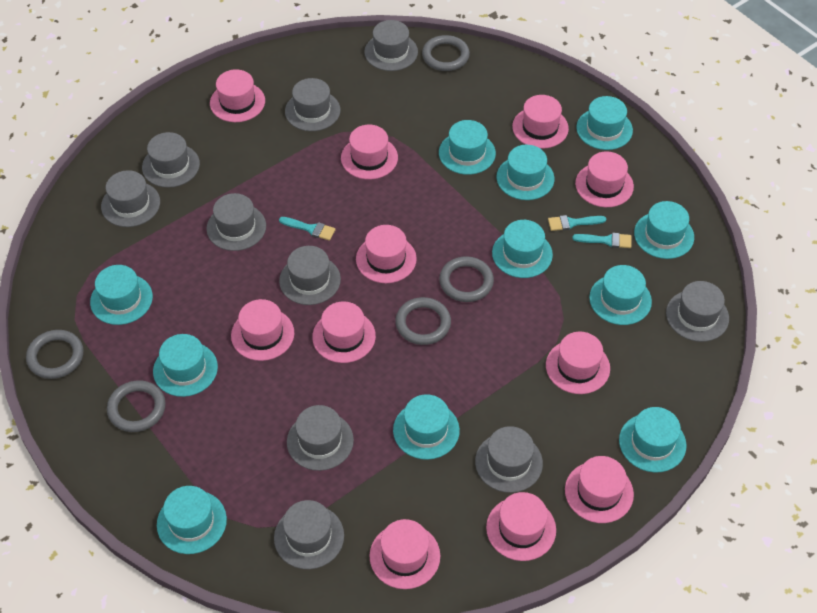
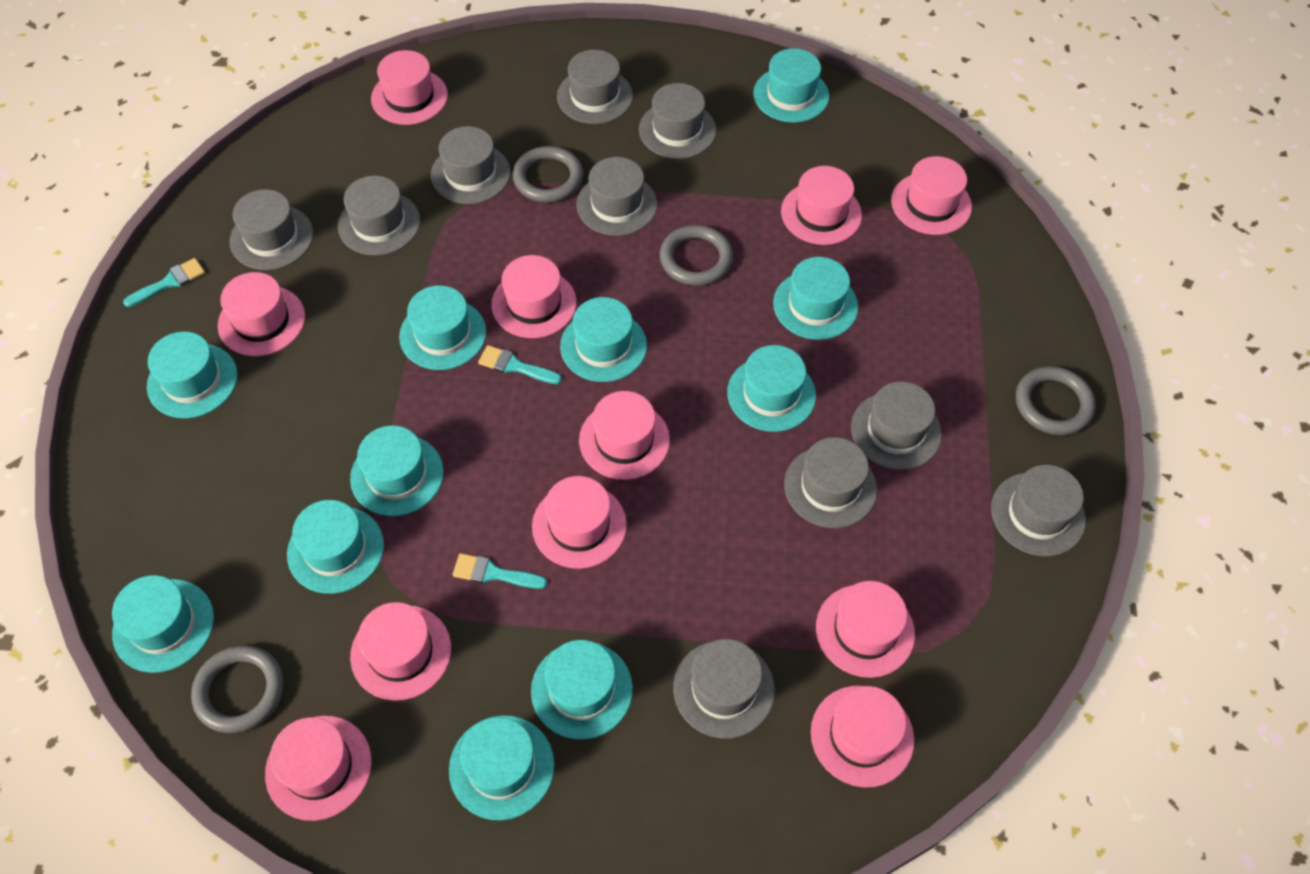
grey ring: [26,330,83,379] [107,380,166,432] [395,297,451,345] [422,35,470,71] [439,256,494,302] = 5 -> [191,645,284,733] [513,146,583,203] [660,225,733,286] [1016,366,1095,435] = 4

